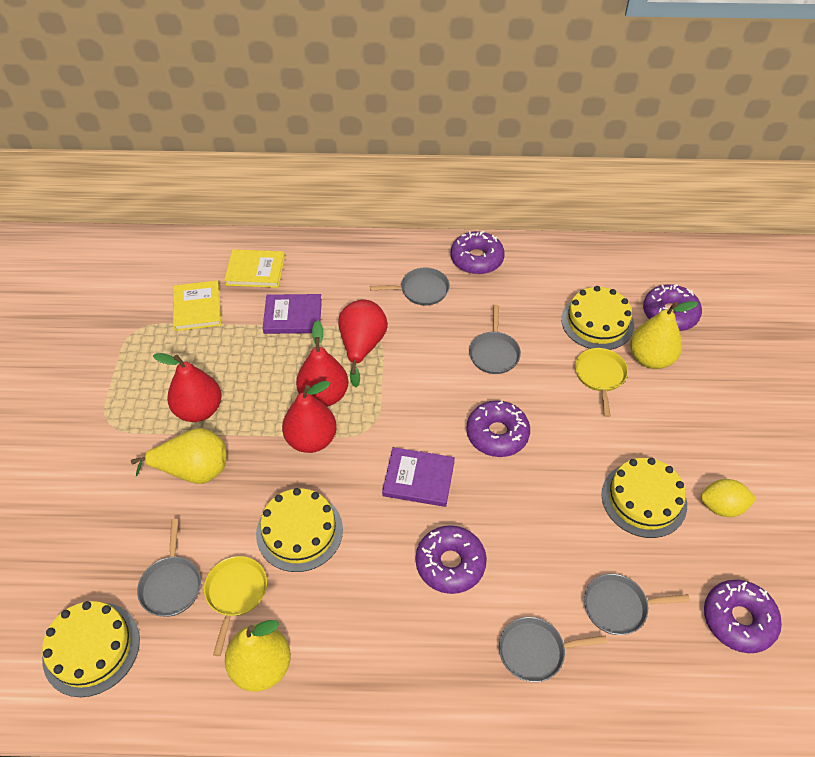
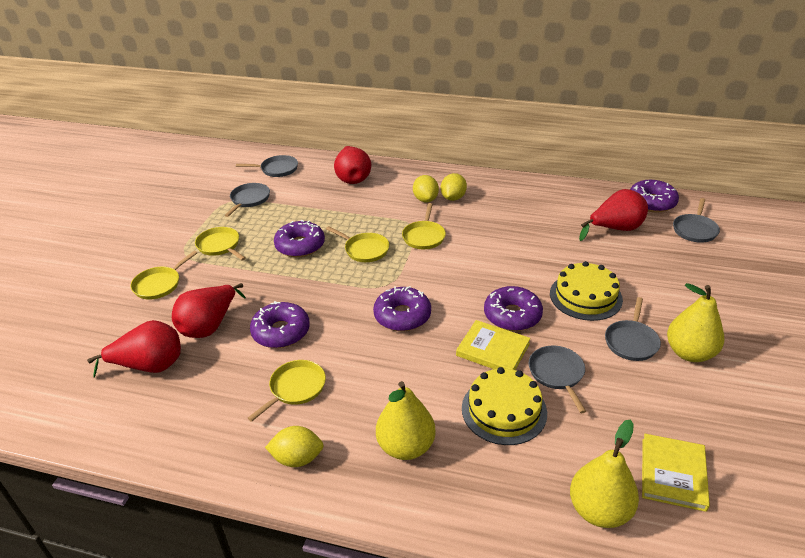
purple book: [262,294,322,334] [382,447,455,507] = 2 -> none = 0
yellow cake: [42,601,140,697] [256,488,343,572] [561,286,634,350] [601,458,687,538] = 4 -> [462,367,547,445] [550,261,623,321] = 2
yellow lemon: [701,479,756,517] = 1 -> [265,426,324,467] [413,175,439,202] [441,173,467,201] = 3
yellow pan: [204,556,267,656] [575,348,628,417] = 2 -> [130,251,197,300] [195,227,246,260] [248,360,326,422] [326,226,389,262] [402,203,446,249] = 5

